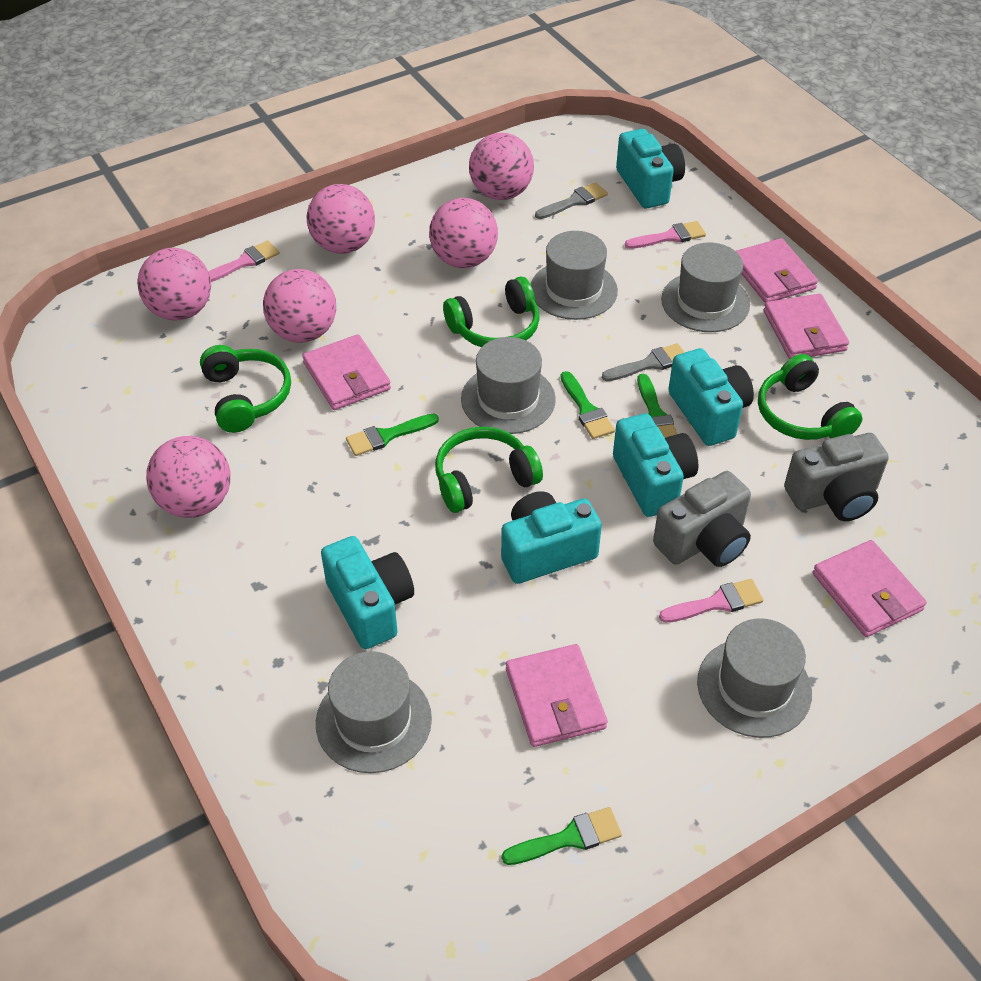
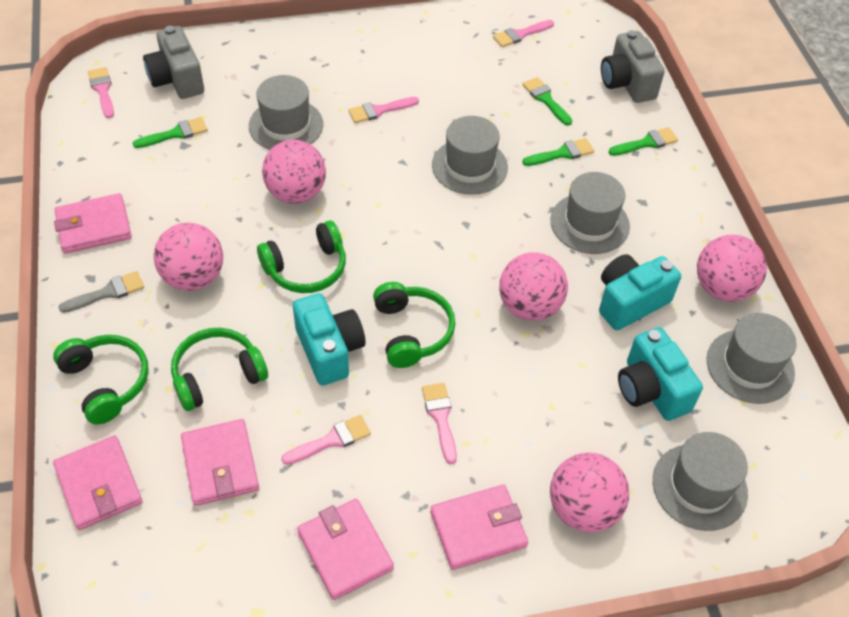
grey brush: [535,182,608,219] [602,343,685,381] = 2 -> [59,271,144,313] = 1
pink ball: [137,248,211,320] [146,436,230,518] [263,269,336,343] [307,184,375,254] [429,198,498,268] [469,133,534,200] = 6 -> [154,223,223,291] [262,140,326,204] [499,252,568,321] [550,452,629,532] [697,235,767,302] = 5
pink brush: [208,241,280,282] [625,221,706,249] [659,579,763,623] = 3 -> [88,67,114,118] [281,415,371,465] [349,97,419,123] [422,383,457,464] [493,20,554,47] = 5
turquoise camera: [321,536,414,649] [501,491,602,584] [613,413,698,517] [616,129,685,208] [668,348,754,446] = 5 -> [293,293,366,386] [599,254,681,330] [618,327,703,421] = 3

